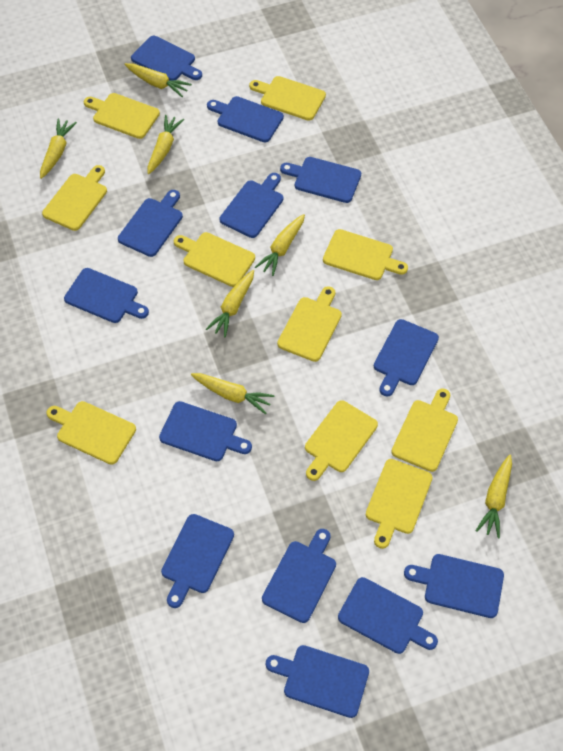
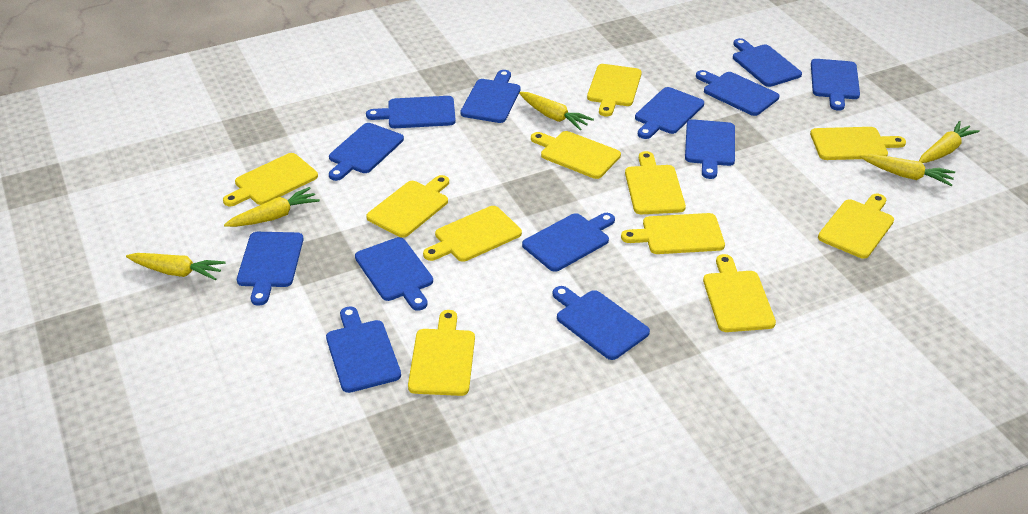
yellow carrot: [40,119,77,179] [124,63,192,97] [148,115,184,174] [191,373,275,414] [206,270,254,338] [255,214,305,276] [476,454,512,538] = 7 -> [126,253,226,280] [224,187,320,227] [519,92,594,130] [860,154,955,186] [919,121,980,163] = 5
yellow cutting board: [42,165,107,231] [47,401,136,465] [84,93,160,139] [174,232,255,287] [249,76,326,121] [277,286,342,362] [305,400,378,481] [323,229,408,280] [366,459,432,549] [391,388,458,472] = 10 -> [223,153,318,207] [366,175,449,238] [408,310,475,396] [423,206,522,262] [531,131,621,179] [587,64,642,116] [621,213,725,254] [625,151,686,214] [703,254,776,332] [810,127,906,160] [818,194,894,259] = 11

